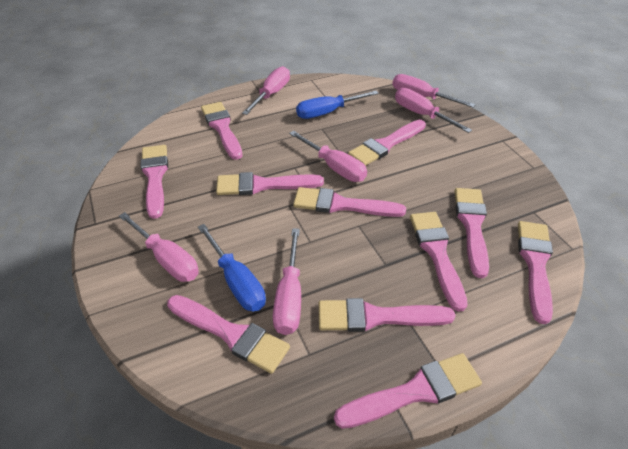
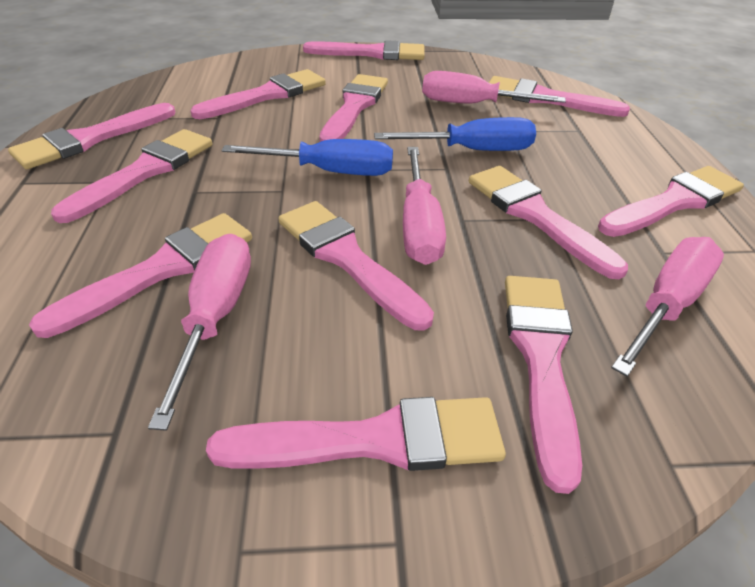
pink brush: [141,145,168,219] [167,295,290,374] [201,102,242,160] [216,172,324,195] [293,187,406,217] [319,298,455,332] [334,353,482,429] [348,120,426,166] [410,212,468,312] [454,188,489,278] [518,221,553,324] = 11 -> [8,103,175,169] [29,213,252,338] [51,129,212,223] [190,69,326,119] [206,397,506,471] [278,201,434,330] [303,40,425,60] [319,74,388,142] [469,166,628,279] [489,76,630,117] [505,276,582,494] [598,166,744,237] = 12
pink screwdriver: [119,212,199,282] [242,66,290,115] [273,228,301,335] [289,131,367,182] [392,74,476,108] [395,88,472,133] = 6 -> [148,234,251,431] [403,147,446,265] [422,71,566,104] [611,237,724,377] = 4

